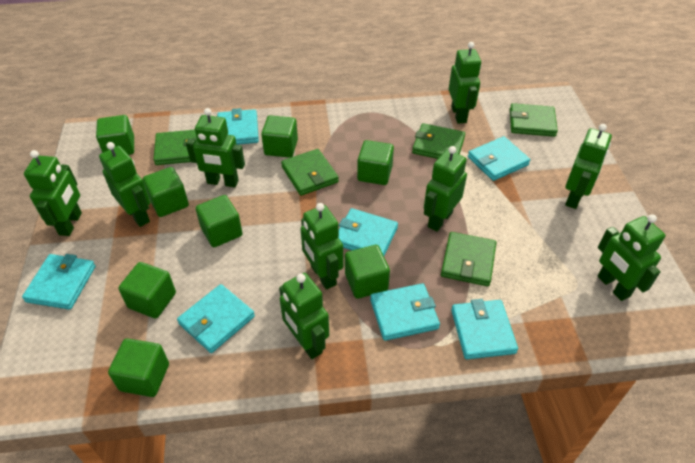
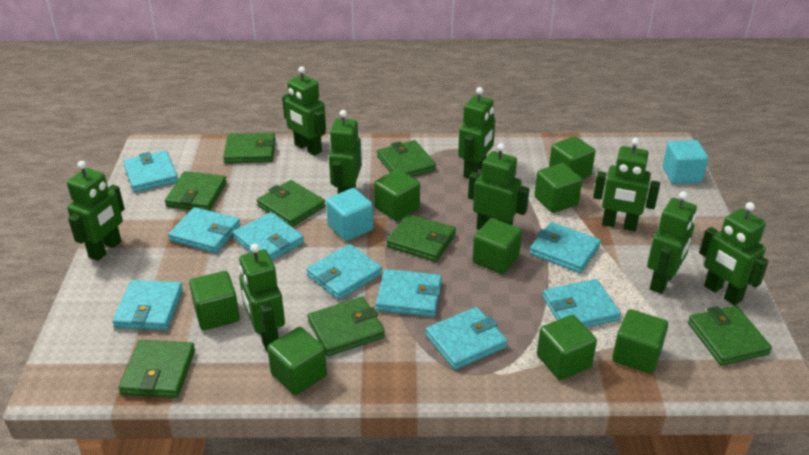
green wallet: [153,130,197,165] [281,149,339,196] [412,123,465,159] [441,232,496,286] [510,103,558,137] = 5 -> [119,340,195,398] [165,171,227,211] [223,133,275,164] [257,180,325,227] [307,297,385,356] [377,140,436,177] [387,214,456,262] [688,306,772,365] = 8
turquoise cube: none = 0 -> [326,188,373,241] [663,140,708,184] = 2
turquoise wallet: [22,254,96,310] [177,284,255,353] [217,108,259,145] [338,208,398,256] [370,284,440,341] [451,299,518,359] [468,136,530,181] = 7 -> [112,280,183,330] [123,151,178,192] [168,207,241,253] [233,212,304,260] [306,244,382,300] [375,269,442,317] [425,307,508,370] [530,222,601,273] [543,279,621,328] = 9

